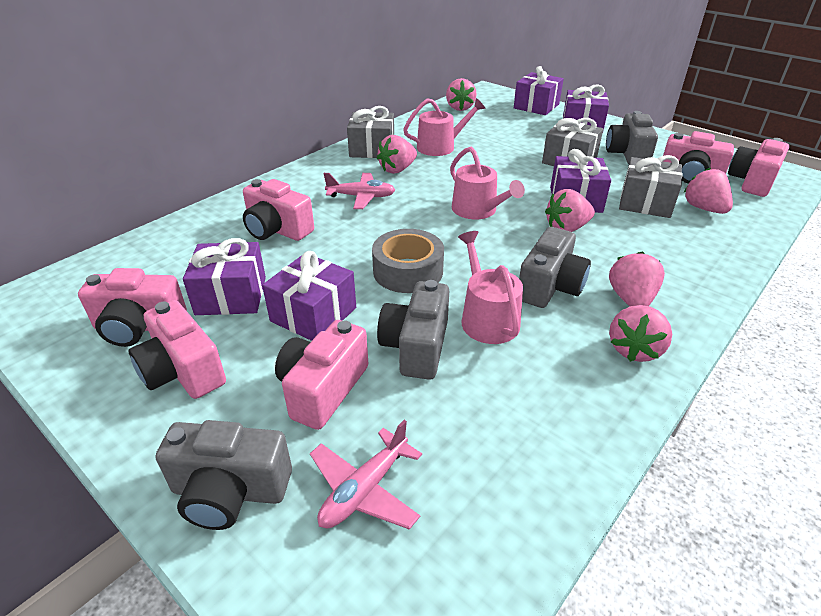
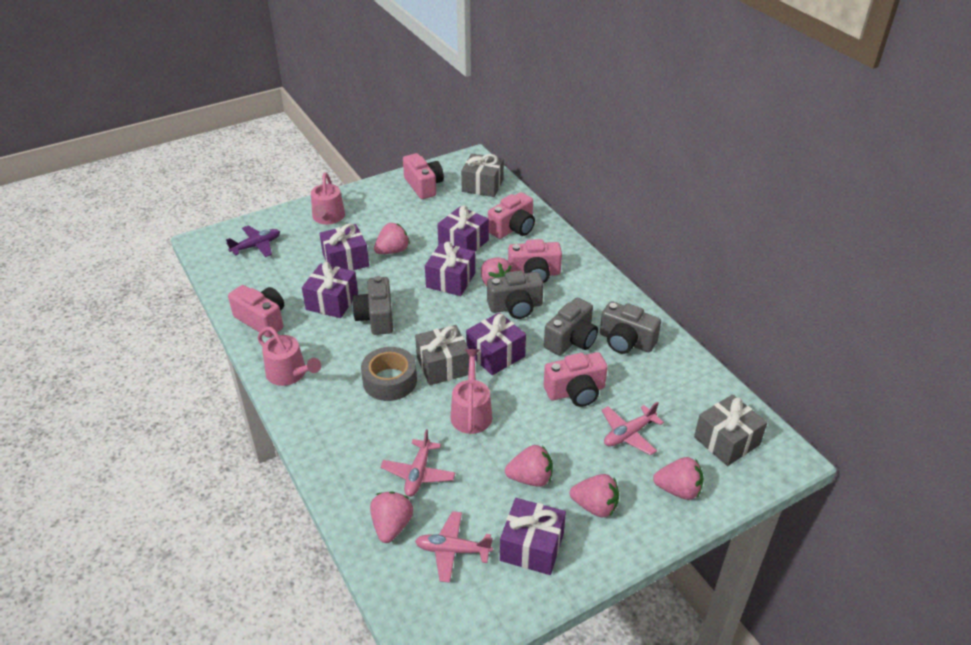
pink camera: [78,268,187,347] [129,300,226,399] [243,179,314,241] [275,320,368,430] [663,131,734,184] [728,138,789,197] = 6 -> [228,285,284,338] [403,153,444,199] [488,192,535,239] [508,239,562,283] [544,352,608,407] = 5
pink plane: [310,420,422,530] [324,173,395,209] = 2 -> [380,429,456,497] [415,511,493,583] [601,402,664,456] = 3
purple gift: [183,238,266,315] [262,251,356,341] [514,66,564,115] [550,149,611,213] [563,84,609,131] = 5 -> [302,262,358,318] [319,223,369,271] [425,242,475,296] [437,205,489,251] [466,312,526,375] [500,498,566,575] = 6
purple plane: none = 0 -> [226,226,280,257] = 1

